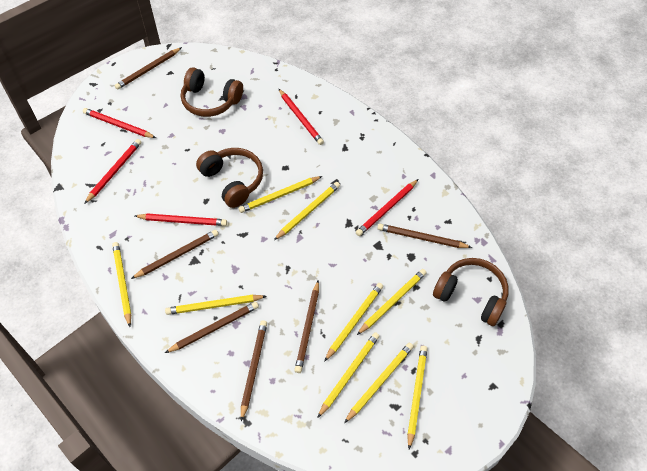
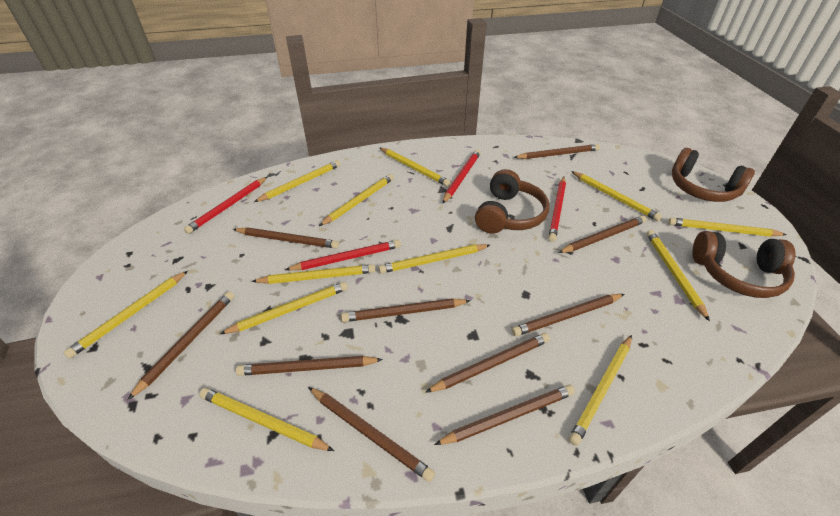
brown pencil: [115,47,182,90] [131,230,219,279] [165,302,259,353] [241,320,267,421] [294,281,319,373] [378,224,472,248] = 6 -> [128,291,234,400] [233,228,339,249] [236,356,383,376] [308,387,435,482] [341,298,471,322] [425,333,550,393] [434,385,575,445] [512,294,624,336] [514,144,600,159] [558,216,647,253] = 10
red pencil: [83,108,156,138] [84,139,141,204] [135,213,227,226] [279,89,324,145] [356,179,418,236] = 5 -> [184,177,267,234] [285,240,401,270] [442,149,481,204] [548,177,566,242] = 4
yellow pencil: [112,242,131,327] [165,295,266,315] [239,176,322,213] [274,182,340,240] [317,332,380,418] [324,283,383,362] [344,343,414,423] [357,269,426,335] [407,346,428,449] = 9 -> [63,271,188,358] [199,388,334,451] [220,282,348,334] [252,264,375,284] [254,160,341,202] [319,174,394,226] [378,244,490,273] [380,148,451,186] [569,335,632,446] [571,171,662,221] [646,230,710,321] [668,218,787,237] = 12

